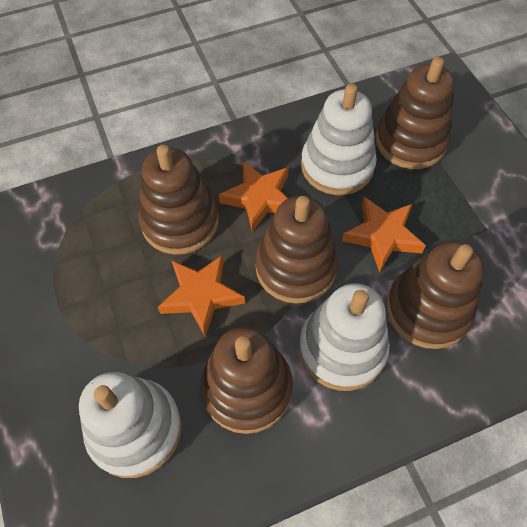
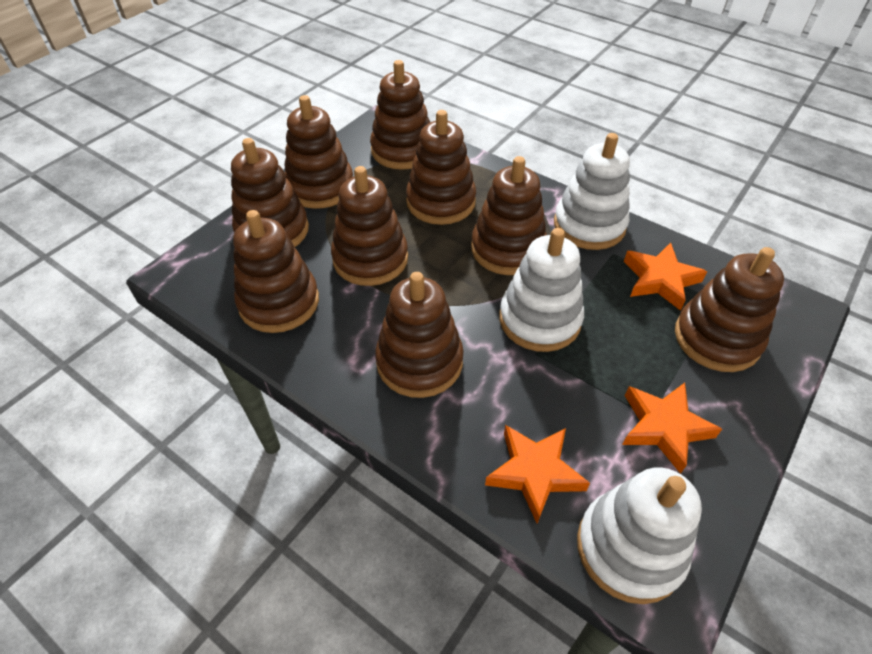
brown stacking toy: [138,145,219,255] [200,327,293,434] [255,196,338,304] [375,57,455,169] [387,241,485,349] = 5 -> [231,138,309,247] [233,210,319,333] [285,95,353,209] [331,166,408,286] [370,60,430,170] [375,272,464,398] [406,110,476,225] [471,156,547,275] [675,247,784,372] = 9

